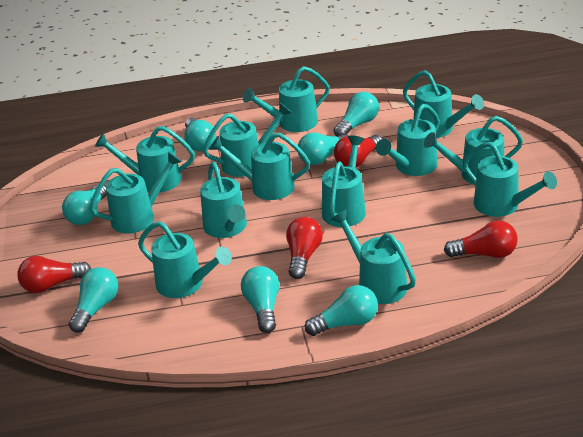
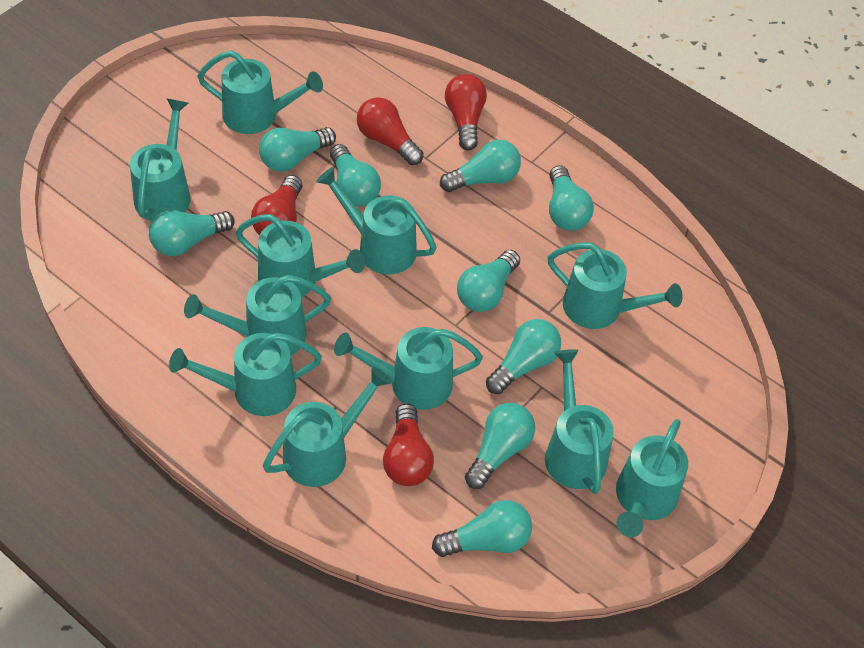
turquoise light bulb: [62,184,107,225] [69,267,119,333] [184,117,216,152] [241,266,279,333] [298,132,349,165] [305,285,378,336] [334,92,379,136] = 7 -> [149,210,235,256] [259,127,336,172] [330,144,381,206] [432,500,532,557] [440,140,521,192] [457,250,520,312] [465,403,535,489] [486,319,561,394] [549,165,594,231] = 9
turquoise watering can: [89,152,182,234] [95,126,195,192] [138,221,232,298] [200,162,247,238] [203,103,292,177] [209,133,310,200] [243,66,330,132] [322,135,366,227] [331,209,416,304] [376,104,440,176] [403,70,484,138] [424,116,523,185] [463,142,557,217] = 13 -> [130,99,191,221] [169,333,322,416] [184,275,331,355] [197,51,323,134] [235,214,365,297] [263,366,392,487] [316,167,437,274] [334,327,483,410] [545,349,614,494] [548,242,683,329] [616,419,688,537] = 11

